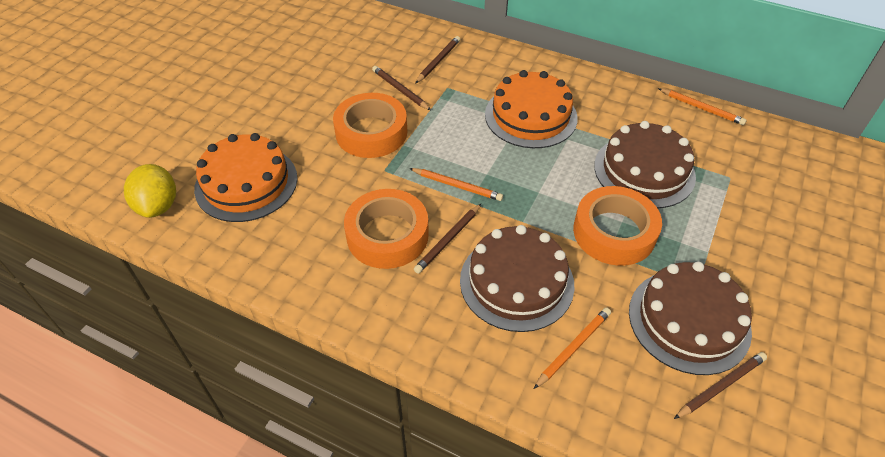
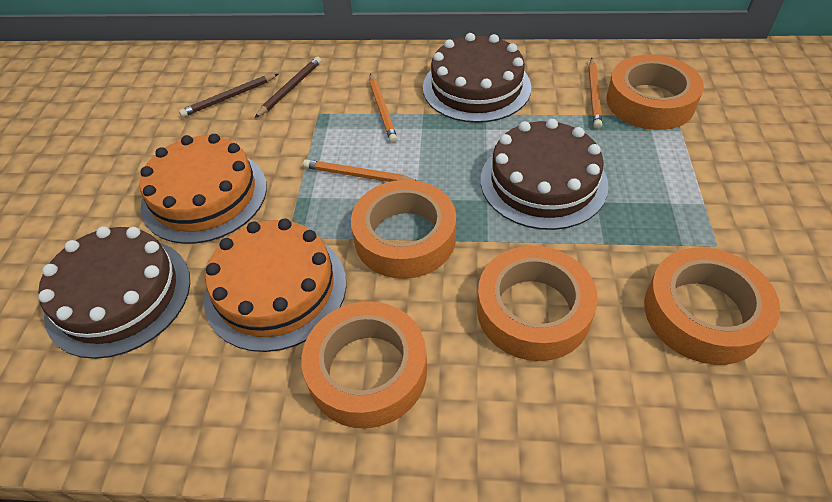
brown pencil: [372,66,431,110] [414,204,481,274] [415,36,460,84] [674,352,767,419] = 4 -> [179,74,278,117] [255,57,321,118] = 2
orange tape: [333,93,407,158] [344,189,429,269] [573,186,662,266] = 3 -> [302,301,427,428] [351,180,456,279] [477,246,598,361] [607,54,704,130] [644,247,780,365] = 5
yellow lemon: [124,164,176,218] = 1 -> none = 0

